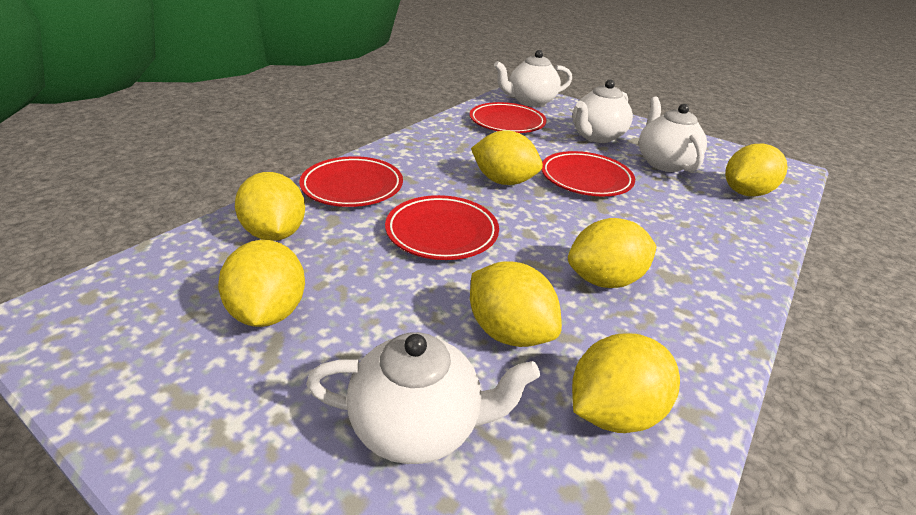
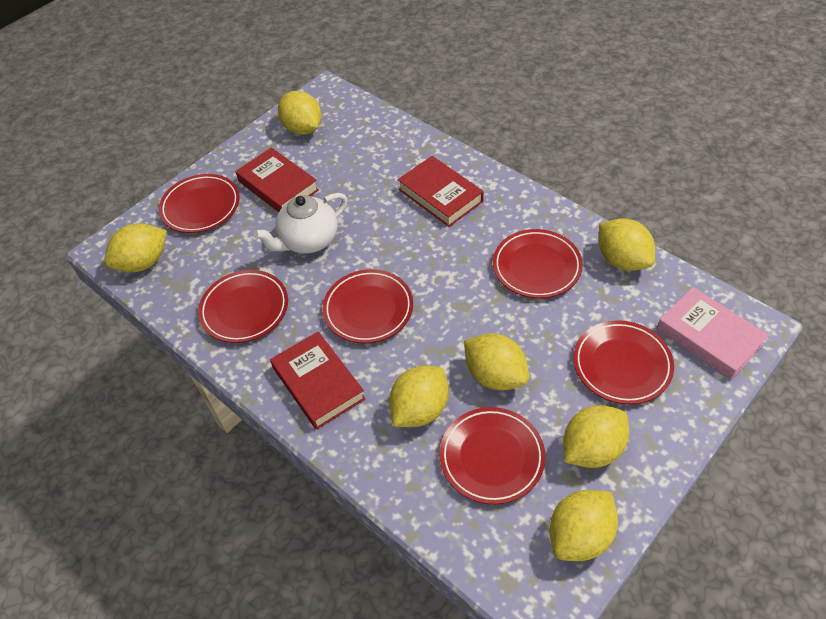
pink book: none = 0 -> [657,287,769,380] = 1
red book: none = 0 -> [235,147,319,212] [270,331,366,430] [398,156,484,227] = 3
red plate: [299,156,403,207] [385,195,499,260] [470,102,546,133] [541,151,635,196] = 4 -> [159,174,240,233] [198,270,288,343] [322,269,413,343] [440,407,545,504] [493,229,583,298] [573,320,674,404] = 6
white teapot: [306,332,540,464] [494,50,572,107] [572,79,633,143] [639,97,707,172] = 4 -> [253,193,348,254] = 1

